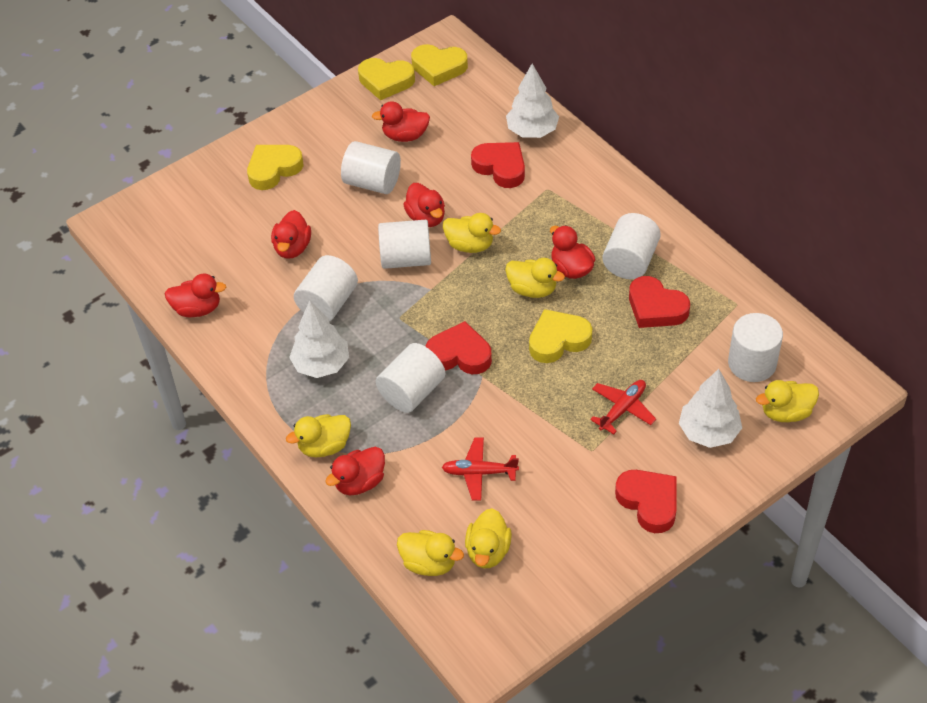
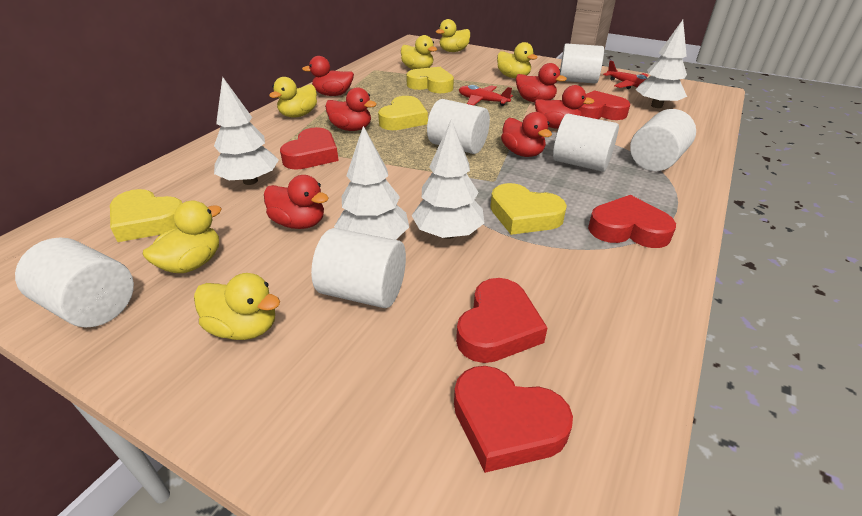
red heart: [426,321,492,374] [471,142,525,188] [615,470,676,533] [629,276,690,328] = 4 -> [280,127,339,170] [454,366,573,473] [456,278,548,363] [579,90,630,120] [588,195,676,248] = 5
white tree: [289,301,349,378] [506,64,559,138] [679,369,742,448] = 3 -> [214,76,279,185] [334,126,409,240] [411,119,484,239] [635,20,687,108] = 4

